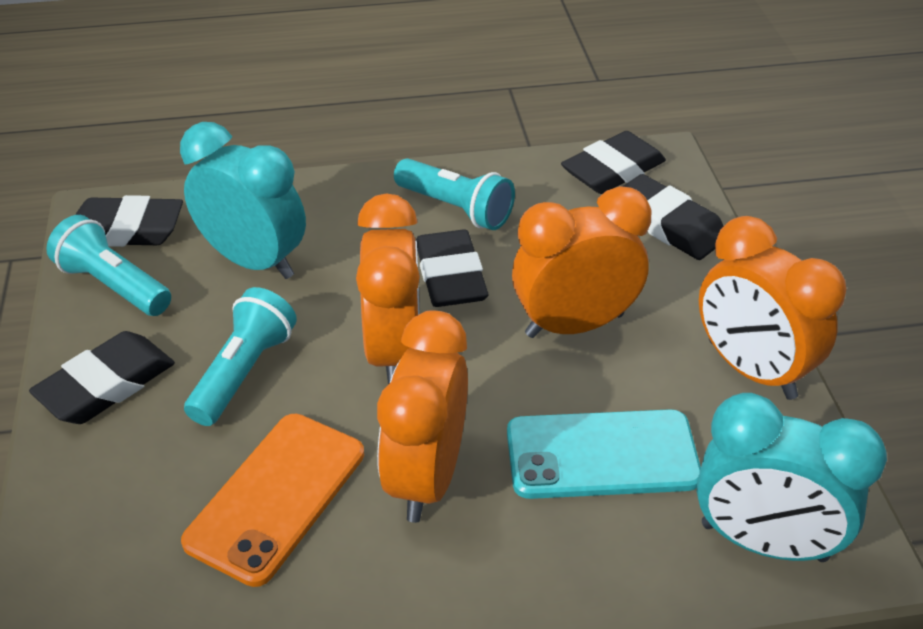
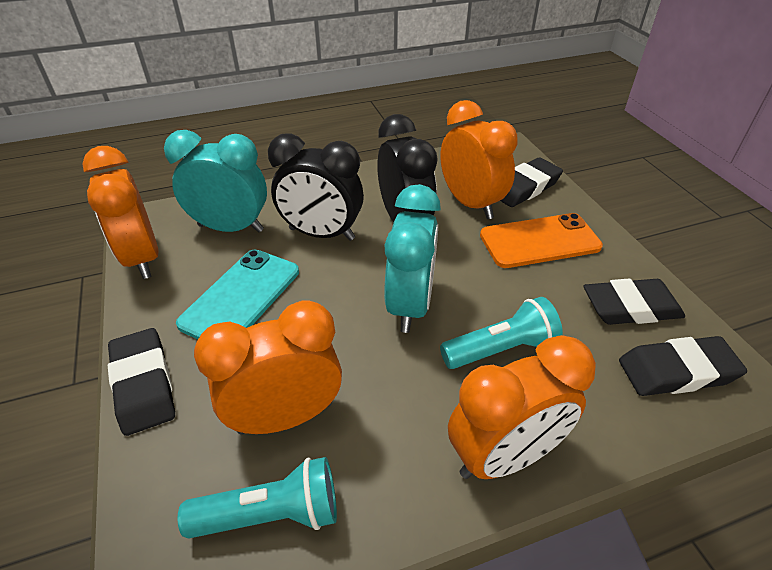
black clock: none = 0 -> [268,133,364,241] [377,114,438,222] = 2
black eraser: [29,331,175,424] [76,195,183,247] [416,229,488,307] [561,131,666,194] [622,174,724,260] = 5 -> [108,328,175,436] [500,157,563,207] [584,279,685,325] [619,336,747,396] = 4
turquoise flashlight: [46,215,171,316] [184,287,297,426] [394,158,515,230] = 3 -> [178,457,337,538] [440,297,563,369] = 2

